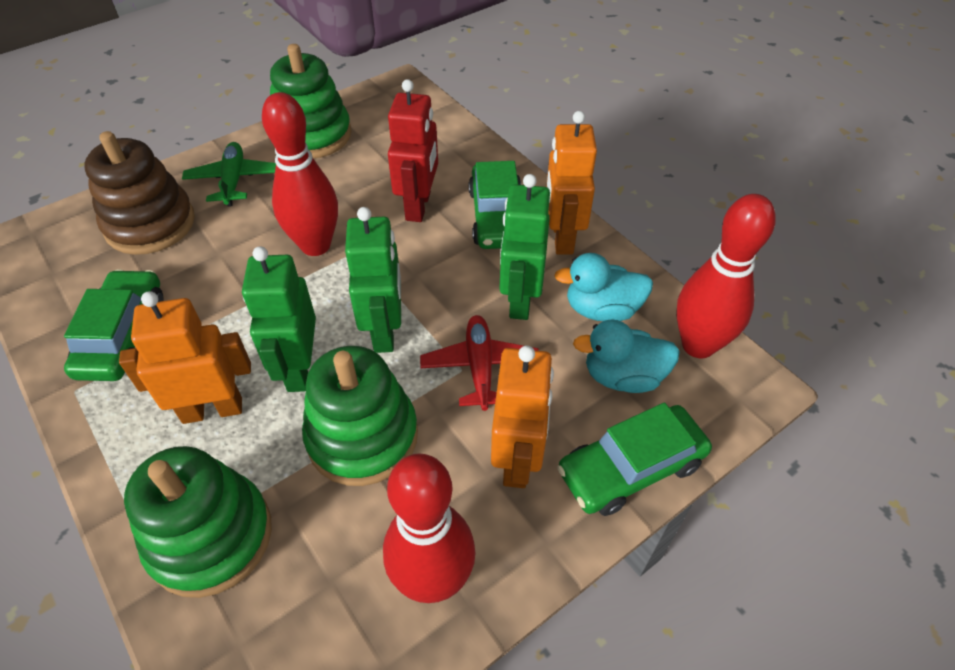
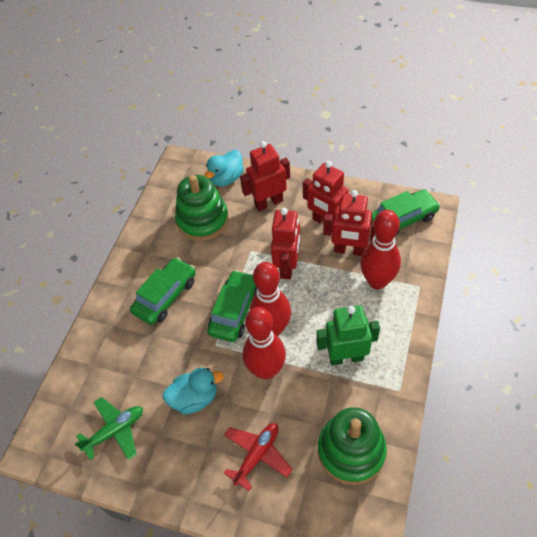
brown stacking toy: [84,131,195,255] = 1 -> none = 0
green robot: [242,246,316,392] [345,207,401,353] [499,174,550,320] = 3 -> [317,305,380,365] = 1
green stacking toy: [124,446,272,598] [270,44,352,159] [302,346,418,486] = 3 -> [175,175,229,241] [318,407,387,485] = 2
orange robot: [119,291,251,424] [491,345,554,488] [546,111,597,255] = 3 -> none = 0
red robot: [388,79,438,222] = 1 -> [240,141,290,211] [271,208,300,279] [303,161,349,224] [323,190,375,256] = 4

